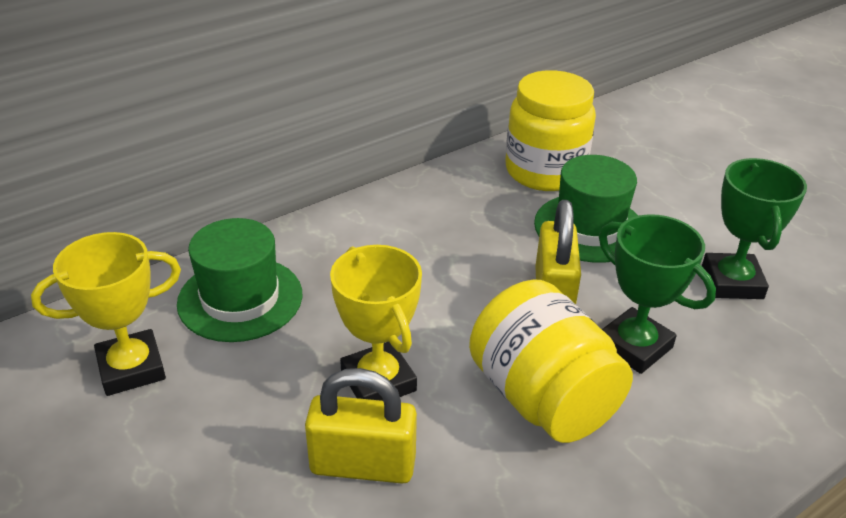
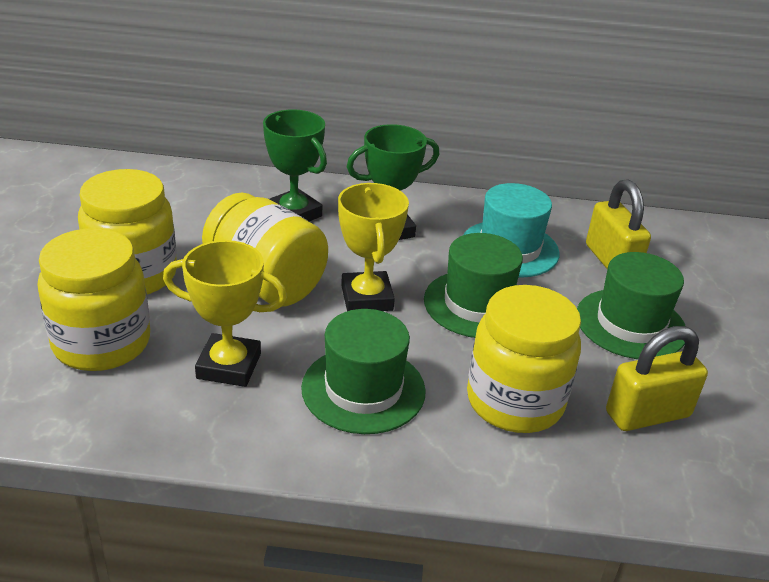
green hat: [177,218,302,342] [534,155,638,263] = 2 -> [301,309,426,434] [424,233,523,338] [577,252,685,359] = 3
turquoise hat: none = 0 -> [463,183,560,278] = 1
yellow jar: [469,279,633,443] [505,70,596,191] = 2 -> [37,228,150,371] [78,169,177,294] [202,193,328,307] [467,285,581,433] = 4

